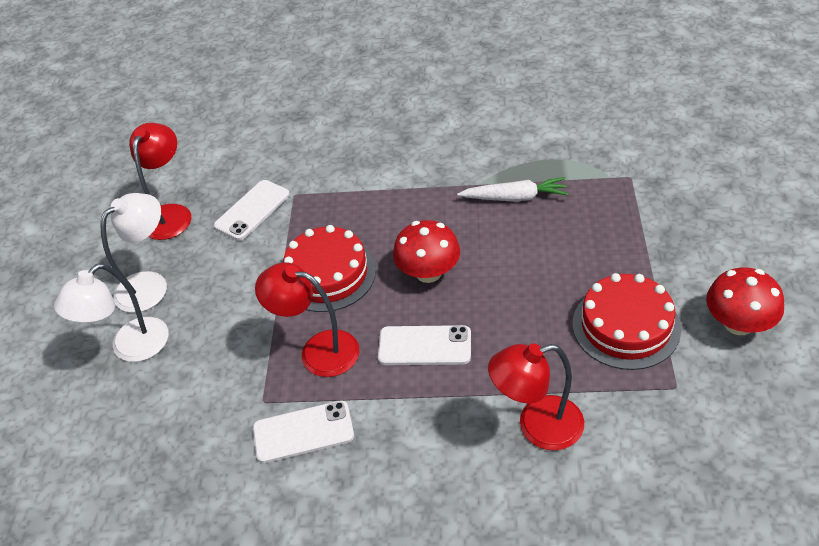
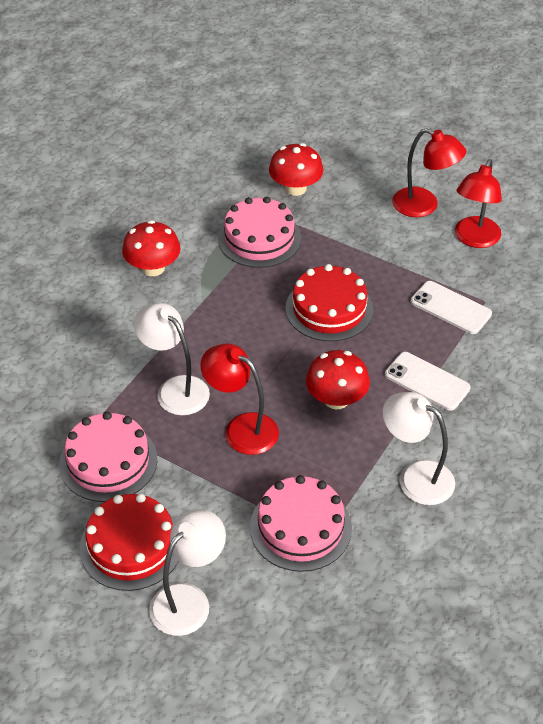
pink cake: none = 0 -> [59,412,157,502] [218,197,301,268] [250,475,352,572] = 3
red mushroom: [393,220,460,283] [706,267,784,335] = 2 -> [122,220,181,276] [269,143,323,196] [306,350,370,409] = 3
white carrot: [457,177,569,202] = 1 -> none = 0
white lamp: [54,263,169,362] [100,193,167,313] = 2 -> [134,303,210,415] [149,509,226,636] [383,392,455,505] = 3
white phone: [214,180,290,241] [253,400,354,463] [378,325,471,365] = 3 -> [385,352,471,411] [411,281,492,334] = 2

